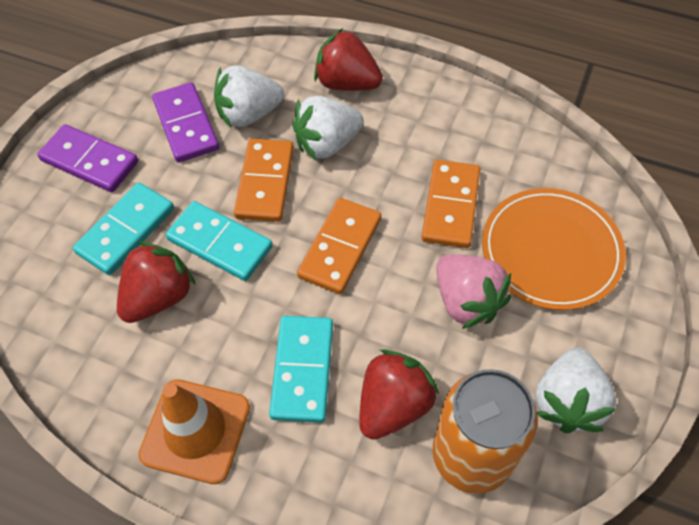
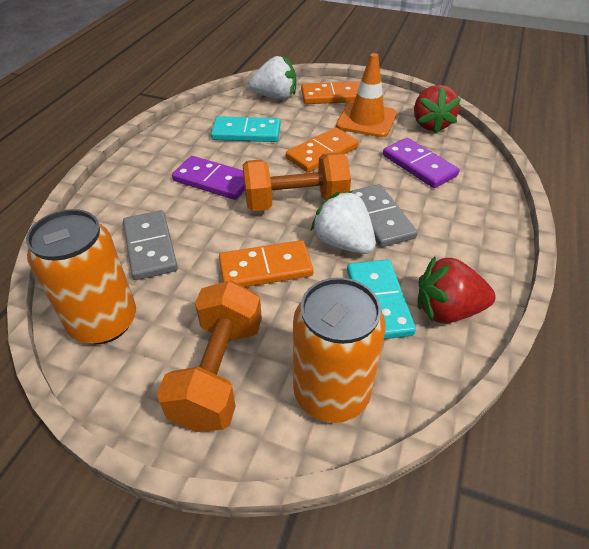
grey domino: none = 0 -> [123,210,178,280] [352,184,418,247] = 2
orange can: [432,369,538,494] = 1 -> [26,209,136,344] [293,277,386,423] = 2
orange dumbbell: none = 0 -> [157,280,262,432] [243,153,351,211] = 2
orange plate: [482,188,626,310] = 1 -> none = 0
pink strawberry: [436,254,511,329] = 1 -> none = 0
red strawberry: [117,241,196,323] [314,28,383,91] [359,349,439,440] = 3 -> [414,85,461,134] [418,256,496,324] = 2
turquoise domino: [73,182,174,275] [166,201,273,281] [269,316,333,423] = 3 -> [211,116,280,142] [347,259,416,339] = 2
white strawberry: [214,65,284,128] [292,96,364,161] [535,347,616,433] = 3 -> [249,56,296,100] [311,191,376,254] = 2

